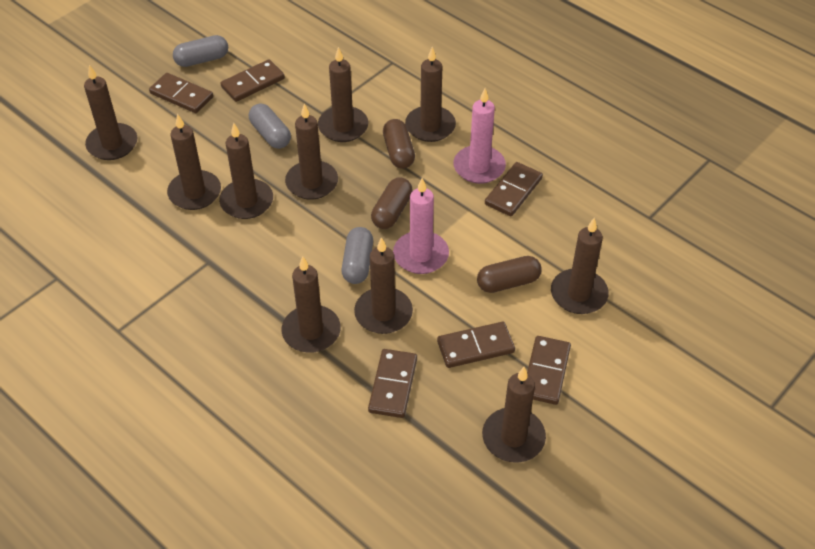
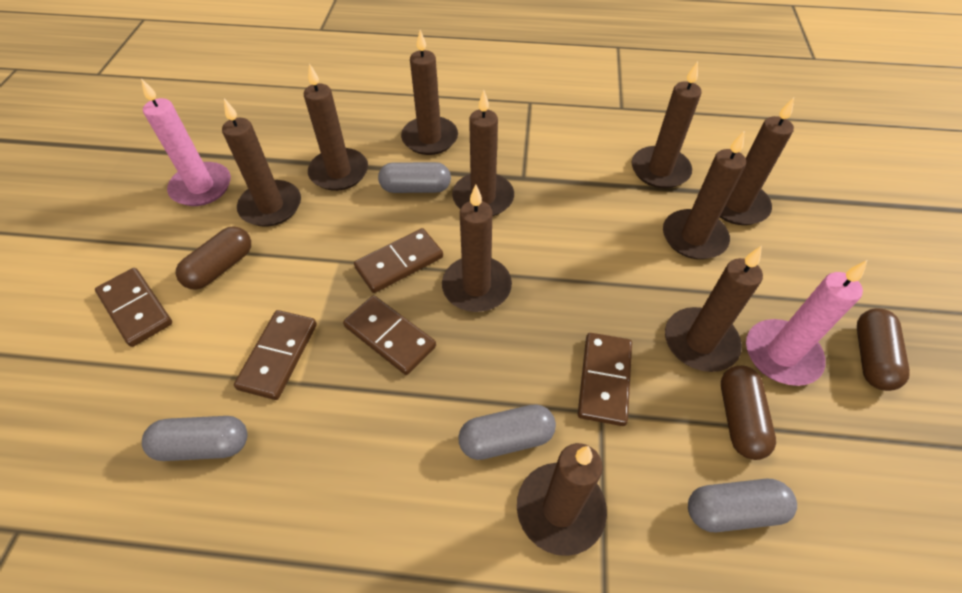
brown domino: [149,73,213,113] [220,59,285,102] [368,349,417,418] [437,322,515,368] [485,162,543,216] [527,336,571,405] = 6 -> [95,268,172,347] [234,310,317,400] [343,295,436,375] [354,228,443,293] [578,333,632,426] = 5
grey capsule: [173,35,228,67] [249,104,291,149] [341,227,373,284] = 3 -> [142,416,248,461] [378,162,451,193] [458,404,556,460] [688,479,797,532] = 4

